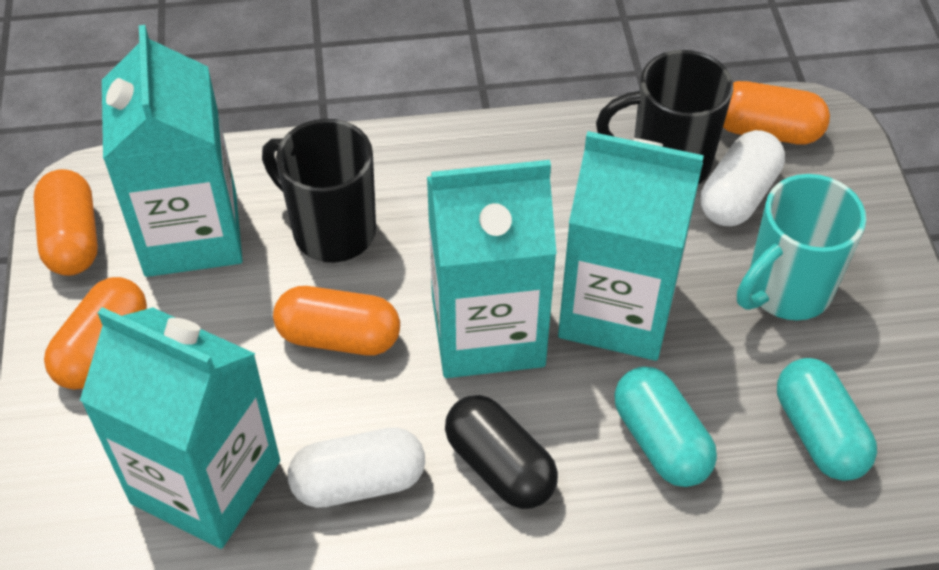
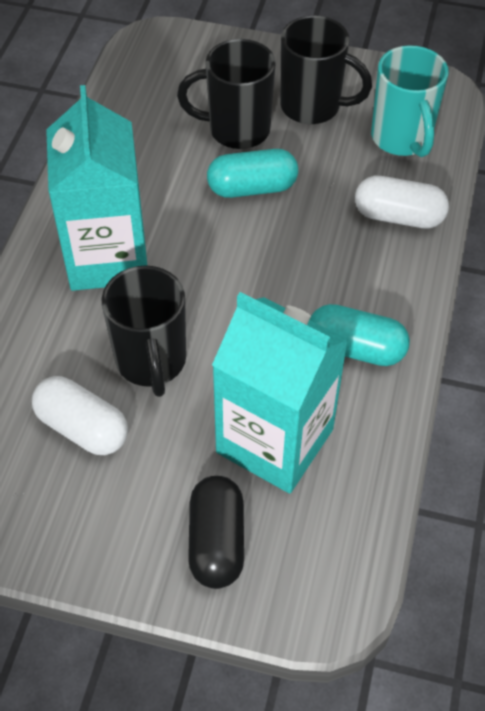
black mug: [262,119,376,262] [596,50,733,184] = 2 -> [102,266,186,397] [177,39,276,149] [281,15,372,124] = 3
orange capsule: [34,169,98,276] [44,277,147,390] [273,286,400,355] [723,81,830,145] = 4 -> none = 0
turquoise carton: [80,307,280,549] [102,25,243,277] [427,160,557,378] [558,131,704,361] = 4 -> [46,85,147,291] [212,292,348,494] = 2

